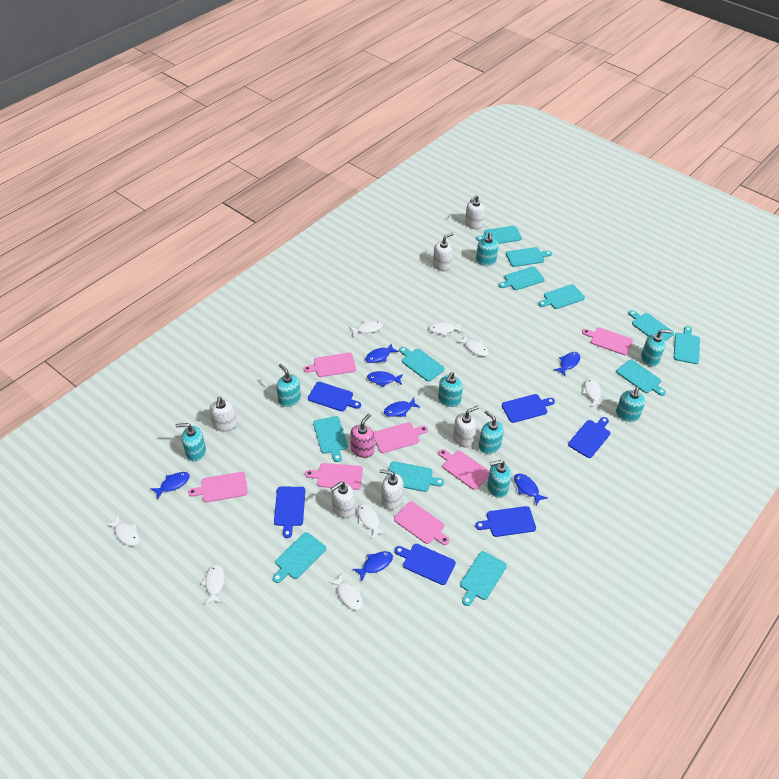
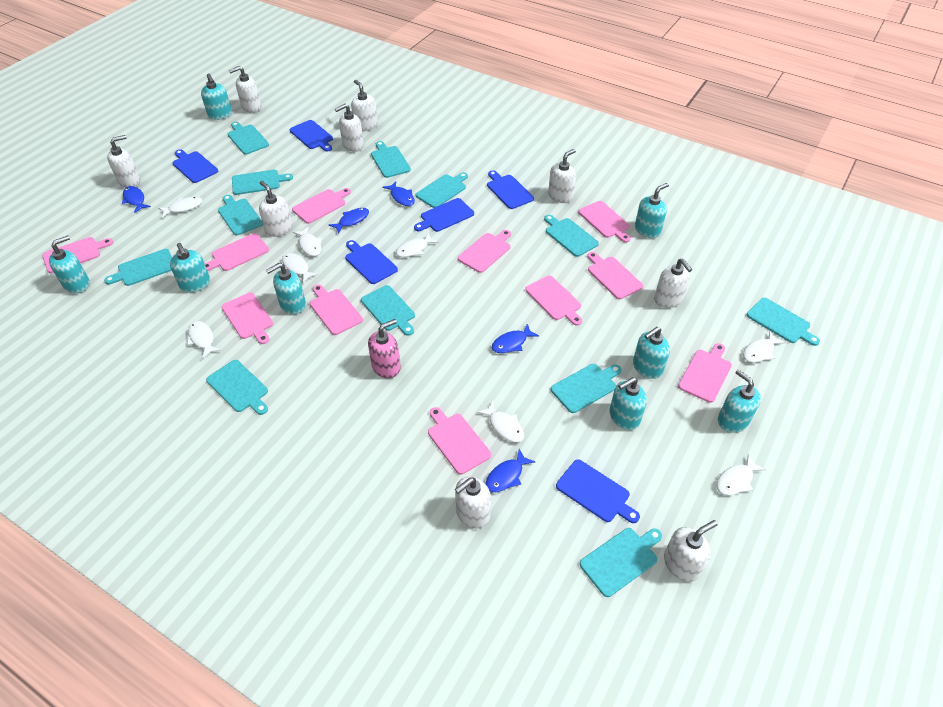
blue fish: [150,472,190,499] [353,551,393,581] [365,344,399,363] [367,371,403,387] [384,398,420,417] [514,474,548,505] [554,352,580,376] = 7 -> [122,186,151,213] [328,208,369,233] [382,181,415,206] [486,449,535,492] [492,324,539,353] = 5
pink cutting board: [188,472,248,502] [303,353,356,377] [305,463,363,490] [374,422,428,453] [394,501,449,545] [438,449,490,490] [582,327,633,355] = 7 -> [42,237,113,273] [205,233,269,271] [221,293,273,344] [292,188,351,224] [310,285,363,335] [428,407,491,475] [458,230,511,273] [525,276,582,326] [578,201,631,243] [587,252,643,299] [678,343,732,403] = 11
white soap dispenser: [209,397,237,432] [331,482,355,518] [380,469,404,510] [433,233,453,272] [453,406,479,448] [465,195,485,229] = 6 -> [107,135,141,188] [229,66,261,113] [259,181,293,237] [335,104,364,152] [351,80,378,131] [455,477,491,529] [548,149,576,203] [654,258,692,308] [664,520,718,582] = 9

